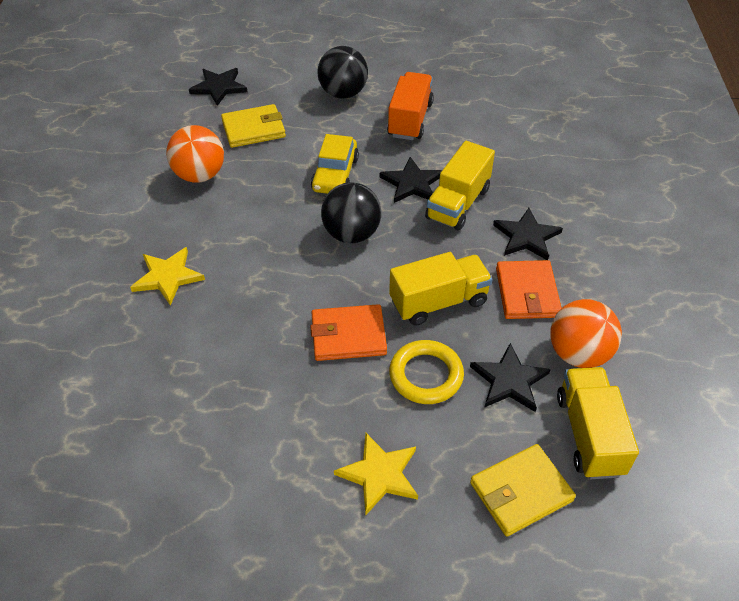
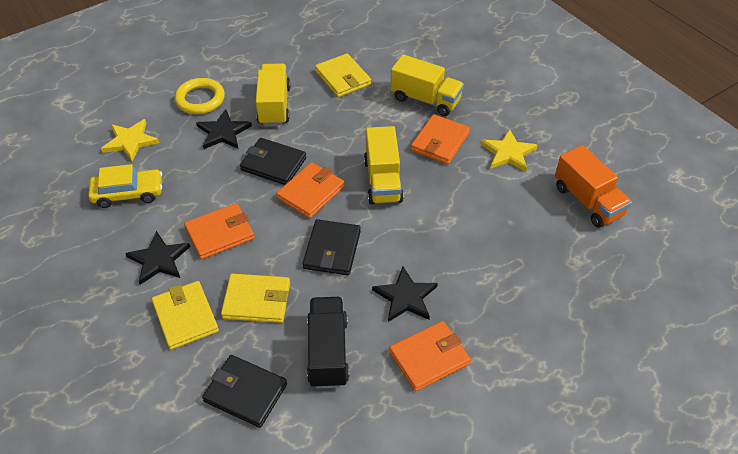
black ball: [317,46,368,99] [321,183,381,243] = 2 -> none = 0
black star: [189,68,247,106] [380,157,442,203] [470,343,551,412] [493,208,563,260] = 4 -> [125,231,190,285] [196,109,252,149] [372,267,438,322] = 3
black truck: none = 0 -> [307,297,349,388] = 1
black wallet: none = 0 -> [202,355,287,428] [240,138,306,185] [303,219,361,276] = 3
orange ball: [166,125,224,183] [550,299,622,368] = 2 -> none = 0
orange wallet: [310,304,387,361] [496,260,562,319] = 2 -> [184,203,255,259] [276,162,345,218] [389,321,471,391] [411,114,470,164] = 4
yellow wallet: [221,104,286,148] [470,444,576,537] = 2 -> [152,281,219,350] [221,274,290,323] [315,53,371,97] = 3

